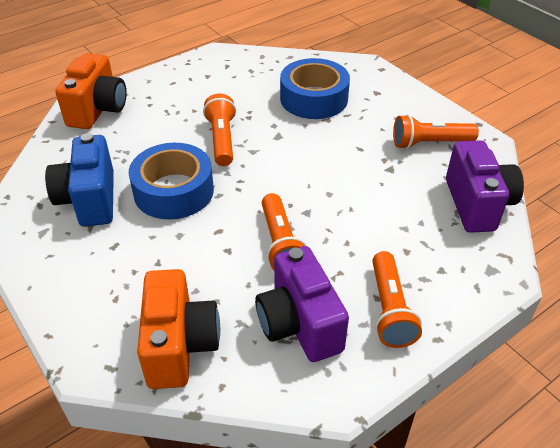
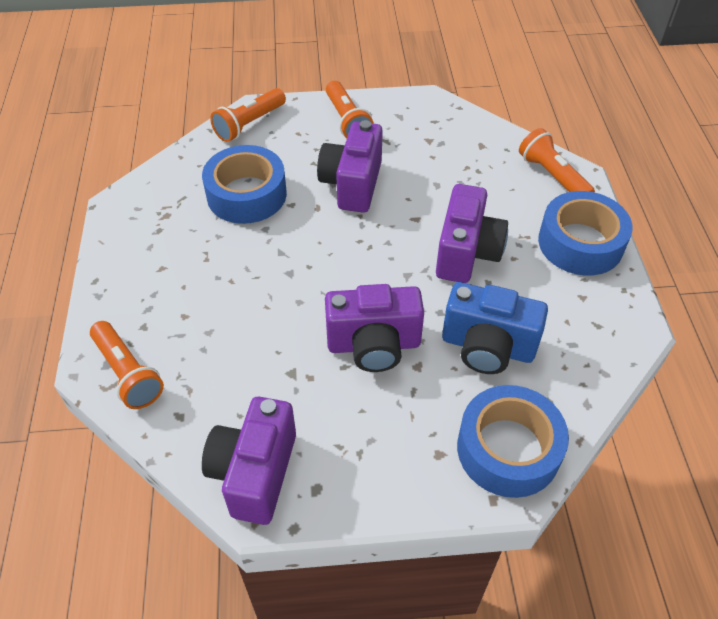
blue tape: [129,143,214,220] [280,58,350,119] = 2 -> [202,145,287,224] [457,385,569,498] [538,191,633,276] = 3
orange camera: [55,53,127,129] [137,269,220,389] = 2 -> none = 0
purple camera: [255,246,349,362] [446,140,524,233] = 2 -> [202,397,296,525] [317,120,383,213] [325,284,424,372] [436,184,508,283] = 4

